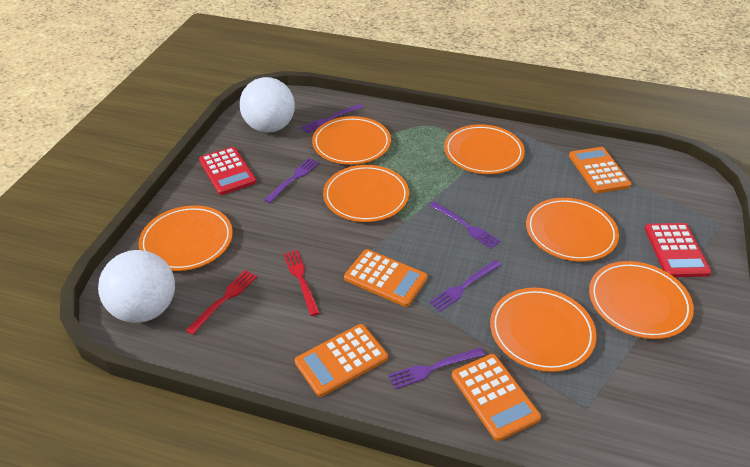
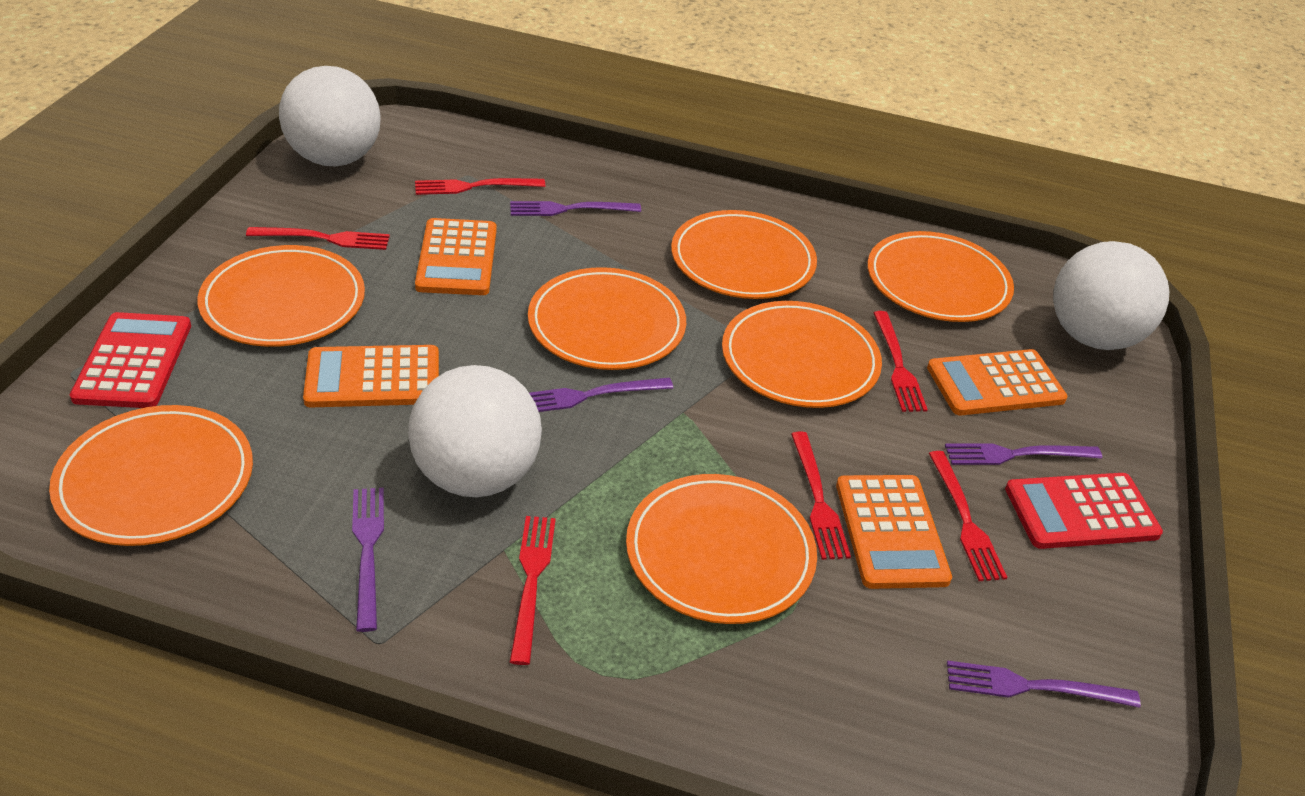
red fork: [185,270,257,335] [283,250,320,316] = 2 -> [246,227,390,250] [415,178,545,195] [510,516,556,665] [791,432,851,560] [874,311,928,412] [929,451,1007,581] = 6
white ball: [98,250,175,323] [240,77,295,133] = 2 -> [279,66,381,167] [408,365,542,497] [1053,241,1169,350] = 3

